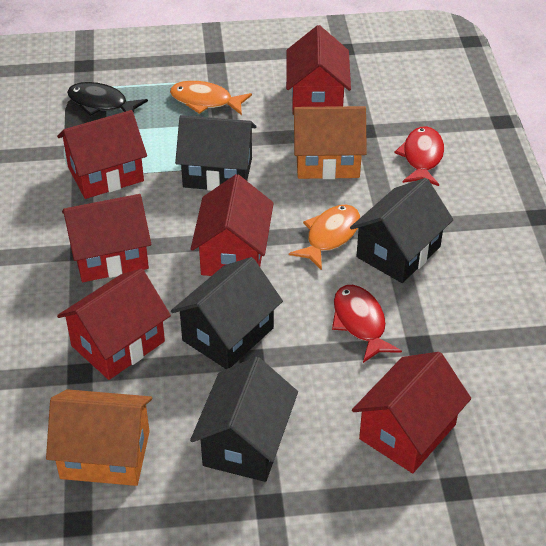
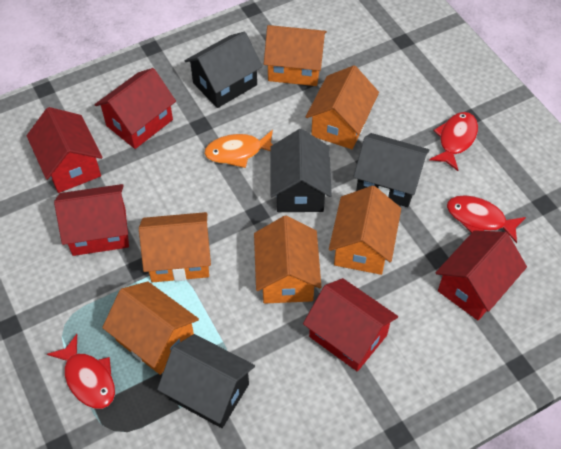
black fish: [67,82,148,116] = 1 -> none = 0
orange fish: [170,81,252,115] [289,205,360,270] = 2 -> [204,130,273,168] = 1
orange house: [46,389,152,486] [292,106,367,179] = 2 -> [102,281,199,375] [139,212,211,282] [254,216,321,304] [264,25,327,86] [306,65,379,149] [329,186,401,275] = 6
red fish: [332,285,402,363] [394,126,444,186] = 2 -> [47,334,115,409] [429,112,478,171] [447,195,526,243] = 3
red house: [57,110,147,199] [57,269,171,380] [62,194,151,282] [191,174,274,276] [286,25,351,109] [352,352,471,473] = 6 -> [27,107,103,193] [54,184,129,256] [95,68,176,149] [303,278,398,372] [435,230,527,320] = 5

